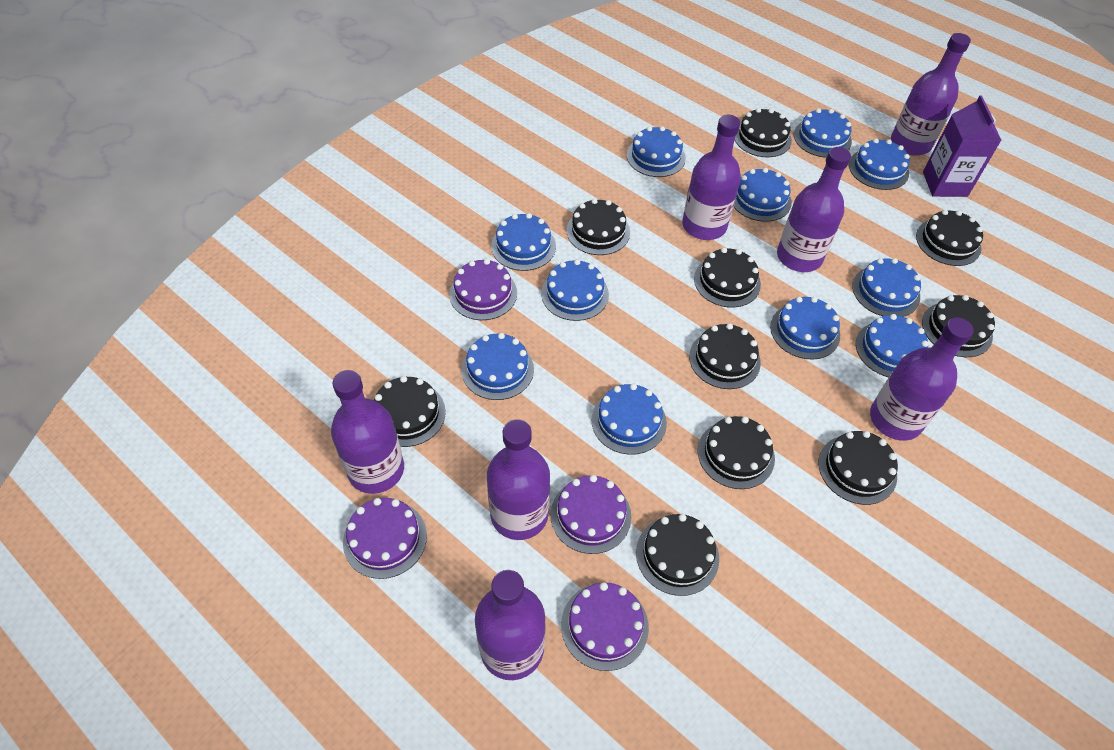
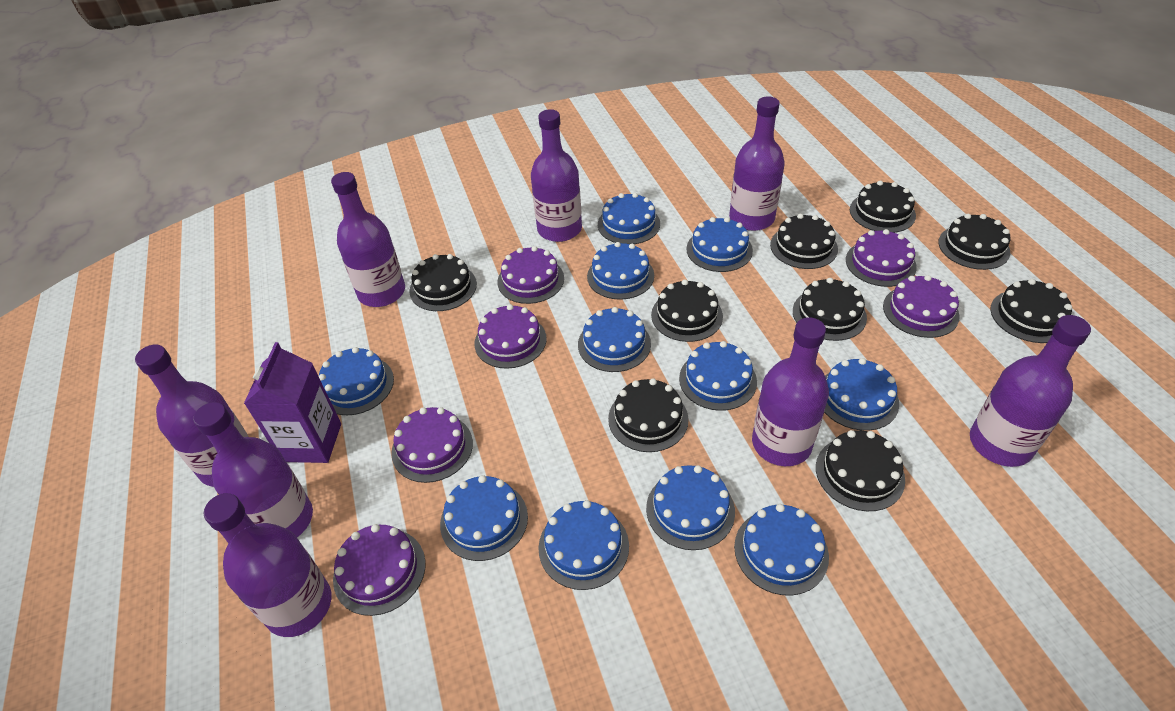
black cake: [374,376,446,447] [567,199,630,255] [636,514,719,596] [689,323,761,389] [694,248,761,307] [698,416,775,489] [735,108,792,157] [819,431,898,505] [916,210,983,266] [922,295,995,357] = 10 -> [409,254,477,311] [608,378,689,452] [651,279,723,342] [770,214,838,269] [793,278,867,341] [816,430,905,511] [850,181,916,233] [938,214,1011,270] [990,279,1072,343] = 9
purple bottle: [331,370,404,494] [475,570,546,680] [487,419,550,540] [682,115,741,240] [777,147,851,272] [870,318,974,441] [891,33,971,156] = 7 -> [135,344,249,487] [193,402,313,537] [204,493,331,637] [331,172,405,307] [531,109,582,242] [729,96,785,231] [752,317,829,466] [970,315,1091,467] = 8
purple cake: [343,498,427,579] [449,259,517,320] [551,475,632,554] [561,582,649,671] = 4 -> [333,524,426,616] [391,407,473,483] [474,304,547,369] [497,246,564,304] [846,229,917,287] [883,275,960,338] = 6

